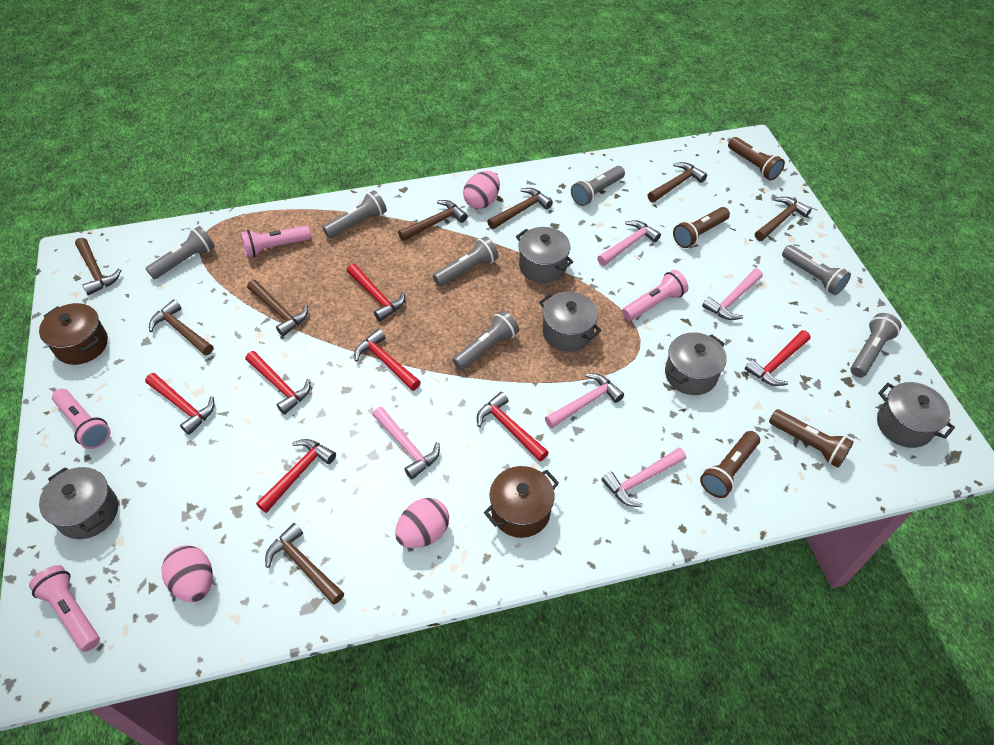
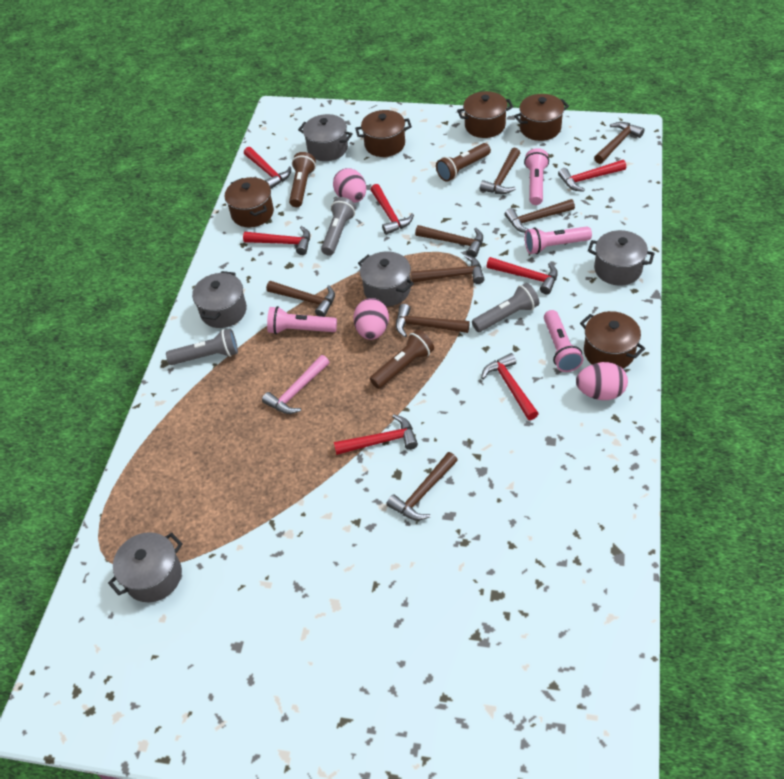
brown flashlight: [673,207,730,248] [700,431,760,498] [728,137,785,180] [769,409,854,468] = 4 -> [289,152,316,207] [370,329,434,389] [436,143,491,182] = 3
brown pot: [39,303,108,365] [484,466,559,538] = 2 -> [225,177,274,227] [355,110,412,157] [457,91,513,138] [514,94,569,141] [580,311,645,369] = 5
grey flashlight: [145,226,215,279] [323,190,387,238] [433,236,498,286] [452,311,519,370] [571,166,625,206] [782,245,851,295] [851,313,901,378] = 7 -> [166,328,238,365] [321,197,356,256] [472,283,539,332] = 3
pink hammer: [372,407,440,479] [545,373,624,428] [597,220,661,266] [601,448,686,507] [702,269,763,320] = 5 -> [262,355,330,414] = 1

